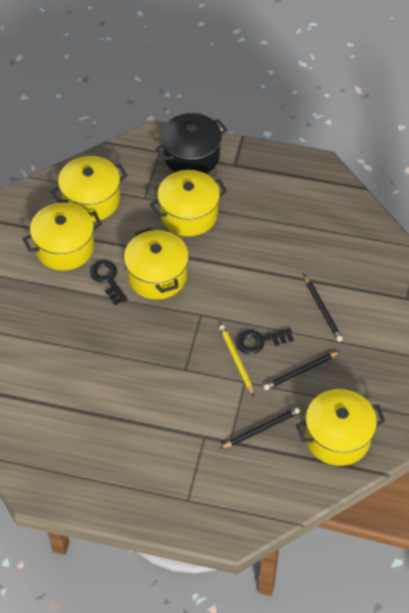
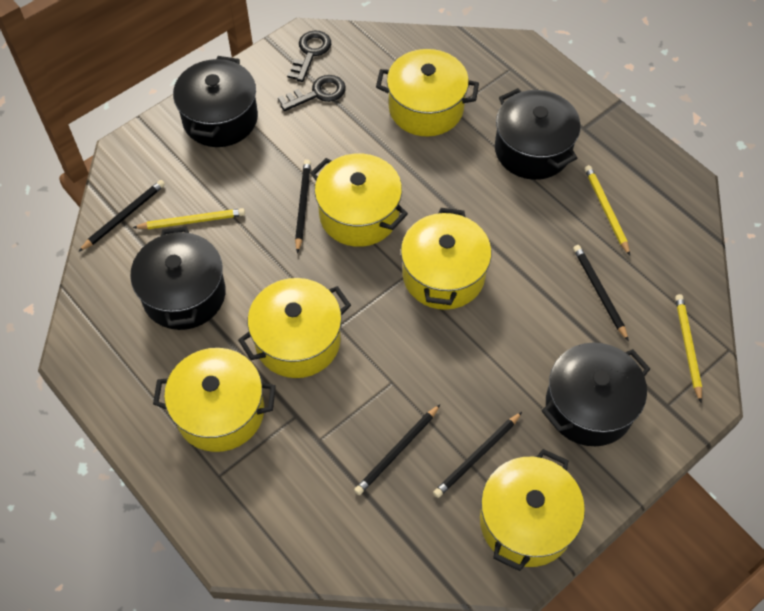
black pencil: [221,408,300,448] [264,351,340,390] [304,275,343,342] = 3 -> [78,180,165,252] [295,160,311,253] [354,404,440,495] [433,412,522,498] [573,245,629,341] = 5
black pot: [156,113,227,174] = 1 -> [130,227,226,330] [173,56,258,147] [495,88,581,180] [542,343,650,446] = 4
yellow pencil: [219,325,254,396] = 1 -> [133,208,245,229] [585,165,630,256] [675,294,702,403] = 3
yellow pot: [22,203,102,271] [51,156,128,222] [124,227,189,300] [150,170,227,236] [296,389,385,466] = 5 -> [153,348,276,452] [238,278,351,378] [310,153,408,247] [376,49,479,137] [401,208,491,310] [480,449,585,571] = 6

